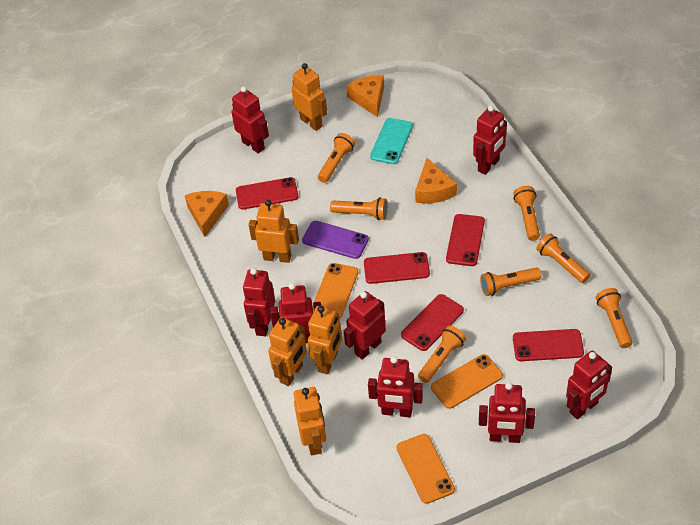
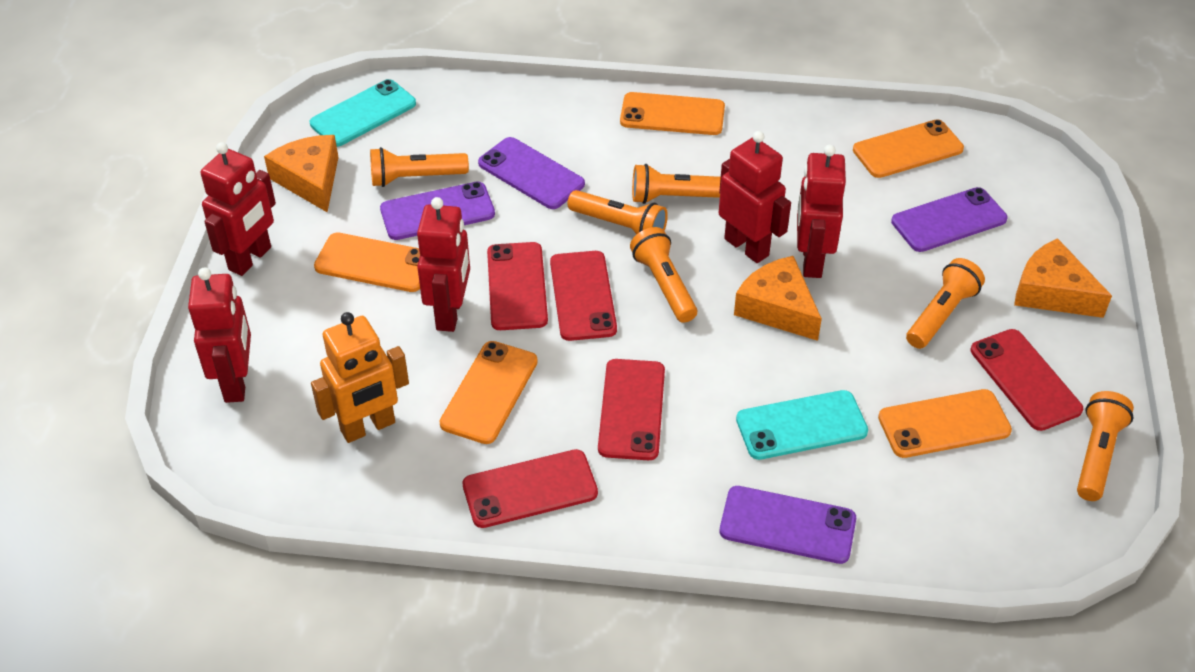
orange flashlight: [318,133,355,183] [330,197,388,220] [418,325,466,383] [480,267,542,296] [513,186,540,241] [536,234,590,283] [596,288,632,348] = 7 -> [370,147,469,187] [567,190,668,234] [630,227,697,323] [632,164,721,204] [906,258,985,349] [1077,391,1134,501] = 6
orange phone: [312,263,358,319] [397,434,455,504] [431,354,503,409] = 3 -> [314,232,420,292] [439,341,538,444] [620,92,725,135] [853,119,964,178] [878,389,1012,458] = 5
orange robot: [249,200,299,263] [268,317,307,386] [291,63,327,131] [294,387,326,456] [307,306,342,374] = 5 -> [311,312,409,443] = 1
purple phone: [302,221,369,259] = 1 -> [380,182,495,240] [478,137,585,209] [720,486,856,564] [891,187,1007,252] = 4
red robot: [231,86,269,154] [243,268,275,336] [270,283,321,343] [344,291,386,360] [368,356,423,417] [473,105,507,175] [479,382,535,443] [566,351,612,420] = 8 -> [188,267,251,403] [201,142,276,276] [417,197,470,332] [719,131,791,263] [797,145,846,278] = 5
turquoise phone: [370,118,413,164] = 1 -> [310,79,416,147] [736,390,868,460] = 2

